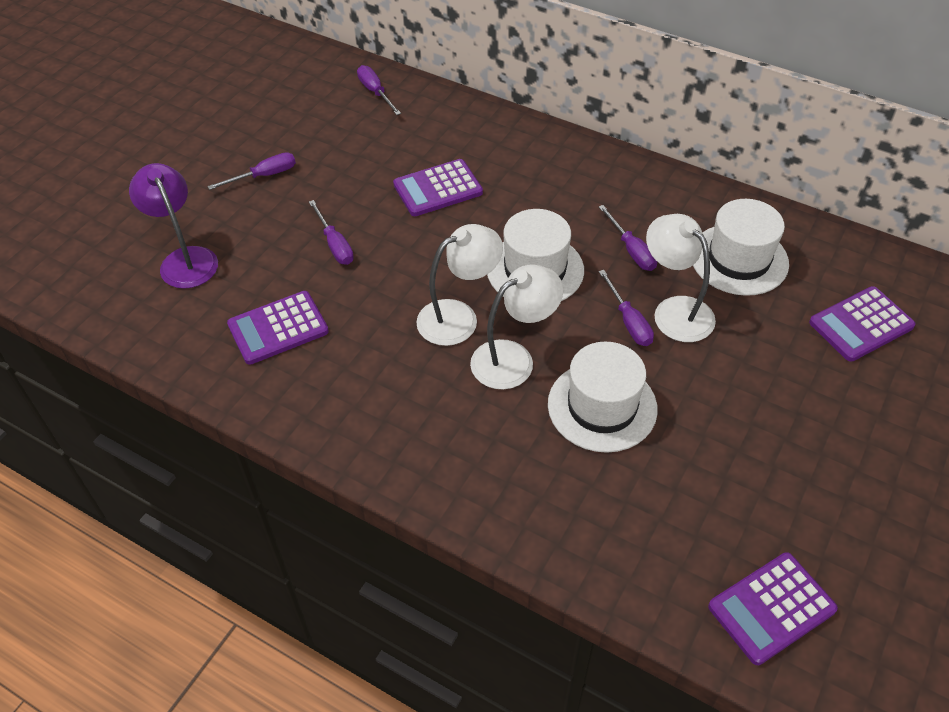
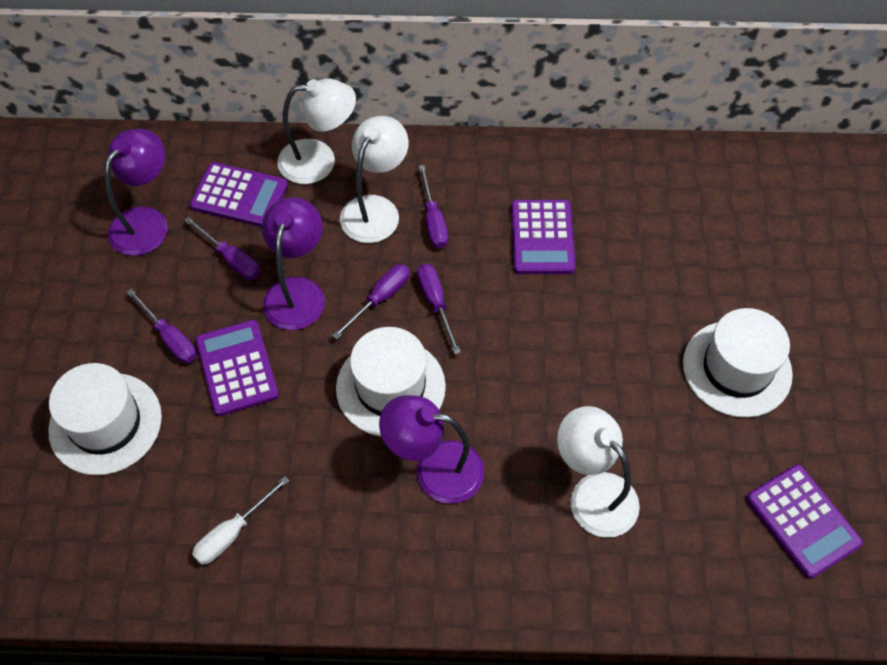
purple lamp: [129,163,218,289] = 1 -> [105,129,168,256] [262,197,325,330] [379,395,484,504] = 3
white screwdriver: none = 0 -> [192,476,289,565] = 1

